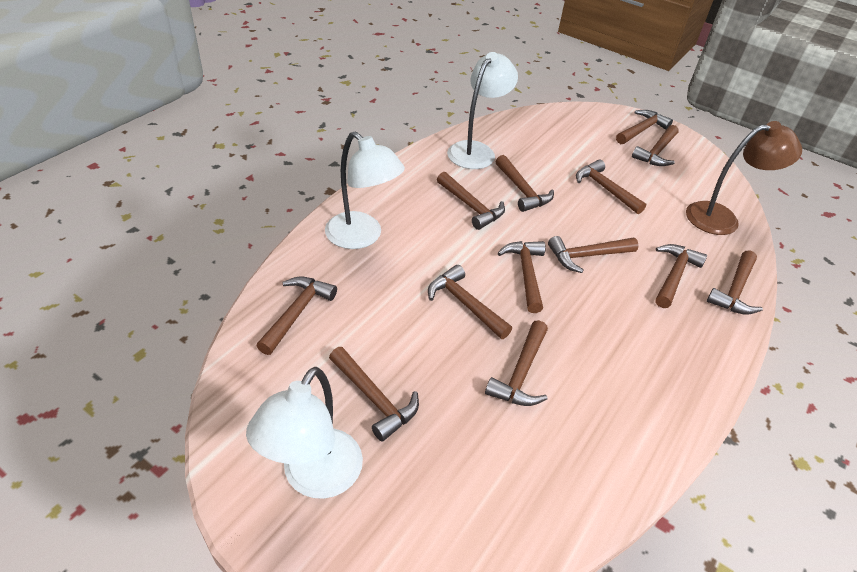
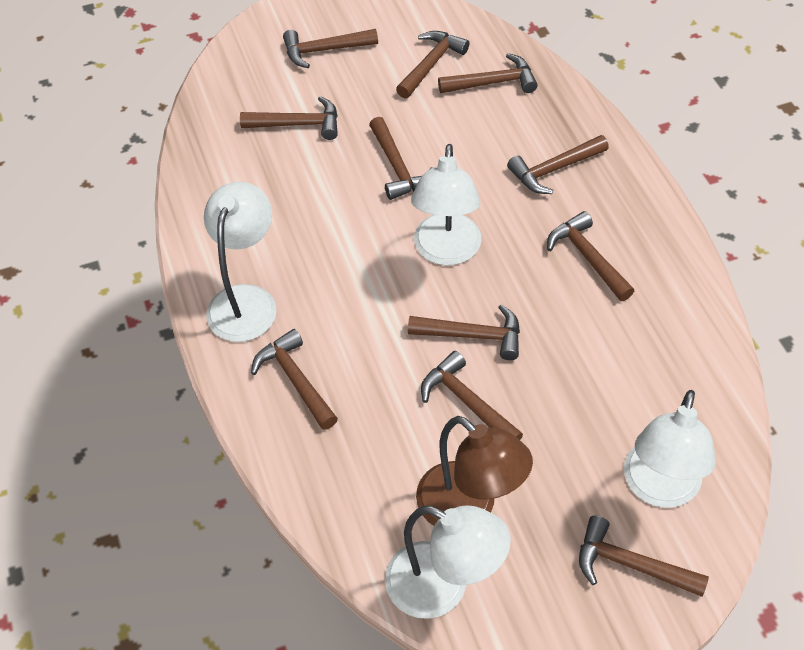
brown hammer: [256,277,337,355] [329,347,419,442] [428,265,512,339] [437,172,505,230] [485,320,548,406] [495,155,554,212] [498,241,546,313] [548,236,639,273] [576,160,646,214] [616,110,673,144] [632,125,679,166] [656,244,707,308] [707,250,763,315] = 13 -> [240,96,338,140] [251,329,338,430] [283,29,378,68] [369,117,434,200] [396,31,469,98] [408,304,520,360] [421,351,523,440] [438,53,538,93] [507,135,609,194] [547,211,634,301] [579,516,709,597] = 11
white lamp: [246,367,363,499] [325,132,405,249] [447,52,518,169] = 3 -> [204,182,277,342] [385,505,511,619] [411,144,482,265] [624,390,716,508] = 4

